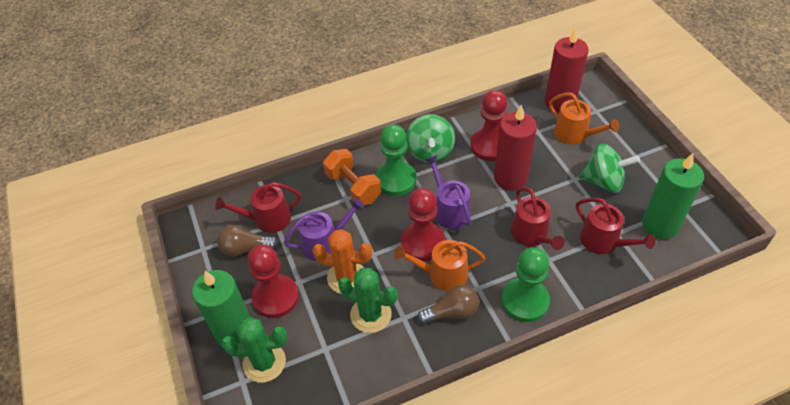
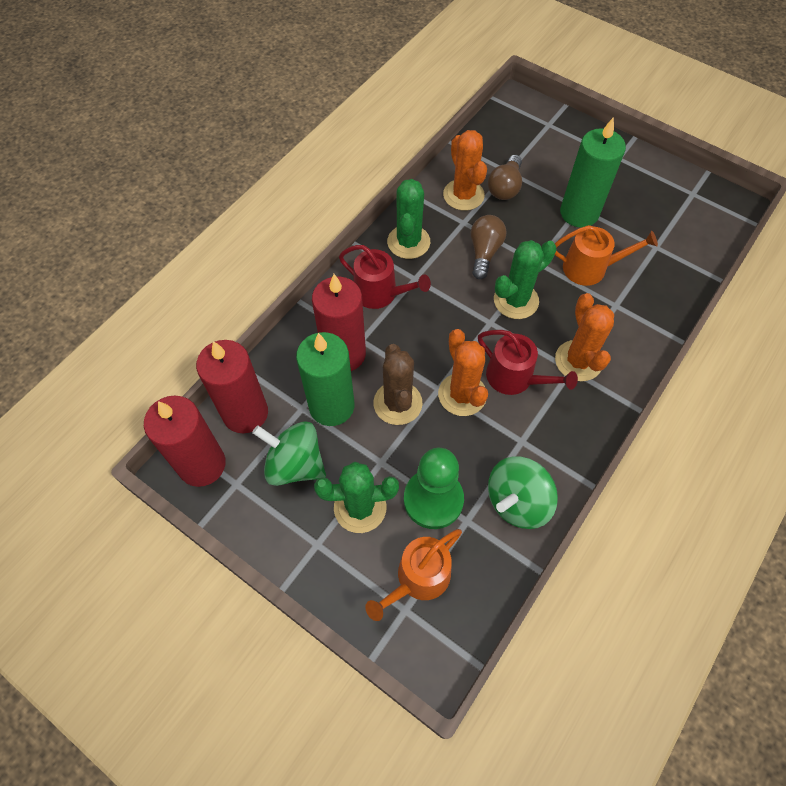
brown cactus: none = 0 -> [373,344,423,425] = 1
green cactus: [221,317,287,383] [338,268,398,333] = 2 -> [314,462,399,533] [387,179,430,259] [494,240,557,319] = 3
green pawn: [375,124,416,196] [501,247,550,322] = 2 -> [404,448,464,529] = 1
orange cactus: [312,229,372,294] = 1 -> [438,329,488,416] [443,130,487,211] [555,293,614,381] = 3
orange dumbbell: [323,149,381,205] = 1 -> none = 0
purple watering can: [284,198,364,261] [426,155,471,229] = 2 -> none = 0
red candle: [494,104,537,190] [545,28,588,113] = 2 -> [144,396,226,487] [196,340,268,433] [312,274,366,371] = 3
red pawn: [248,245,299,318] [401,188,445,261] [470,90,507,161] = 3 -> none = 0
red watering can: [215,182,301,233] [511,187,565,250] [576,198,655,254] = 3 -> [339,245,431,309] [478,330,578,395] = 2

